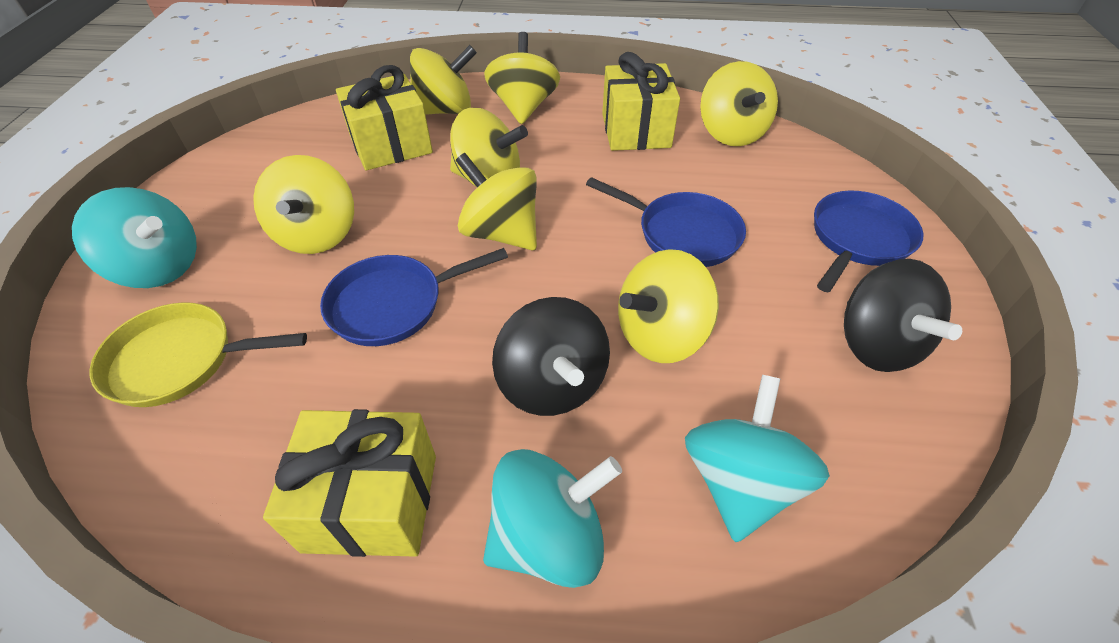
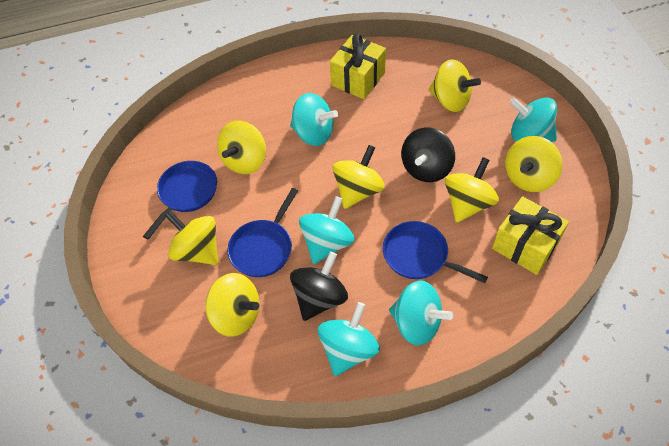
turquoise spinning top: [72,187,197,288] [483,449,622,588] [685,375,830,542] = 3 -> [290,93,338,146] [299,196,355,264] [318,302,380,376] [389,280,453,345] [509,97,557,142] = 5
yellow gift: [263,409,436,557] [336,65,433,170] [602,52,680,151] = 3 -> [330,33,386,99] [492,196,569,275] = 2
yellow pan: [90,302,307,407] = 1 -> none = 0

